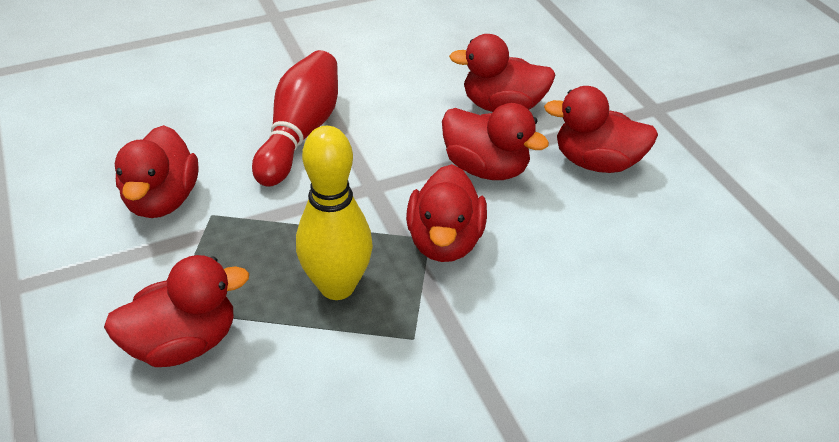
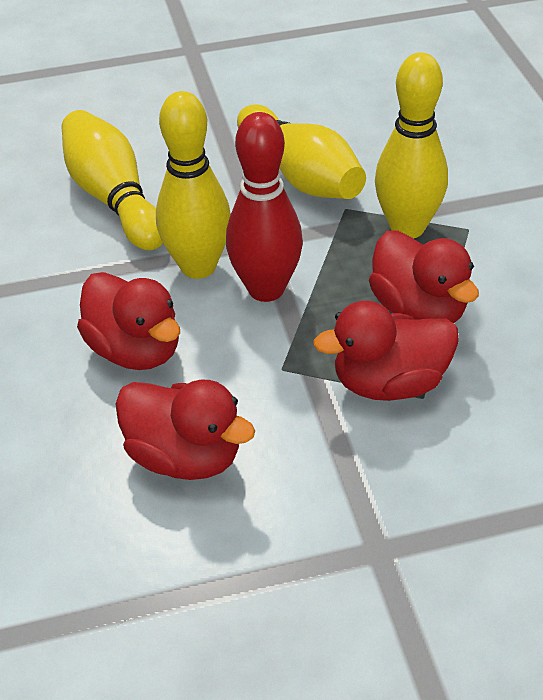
red duck: [104,255,249,367] [115,125,199,218] [406,164,487,262] [442,103,549,180] [449,34,555,112] [544,86,658,173] = 6 -> [77,272,180,370] [115,380,255,480] [313,301,459,401] [369,231,479,323] = 4
yellow bowling pin: [296,126,373,300] = 1 -> [61,110,163,250] [156,91,231,279] [237,104,366,199] [375,52,448,239] = 4

